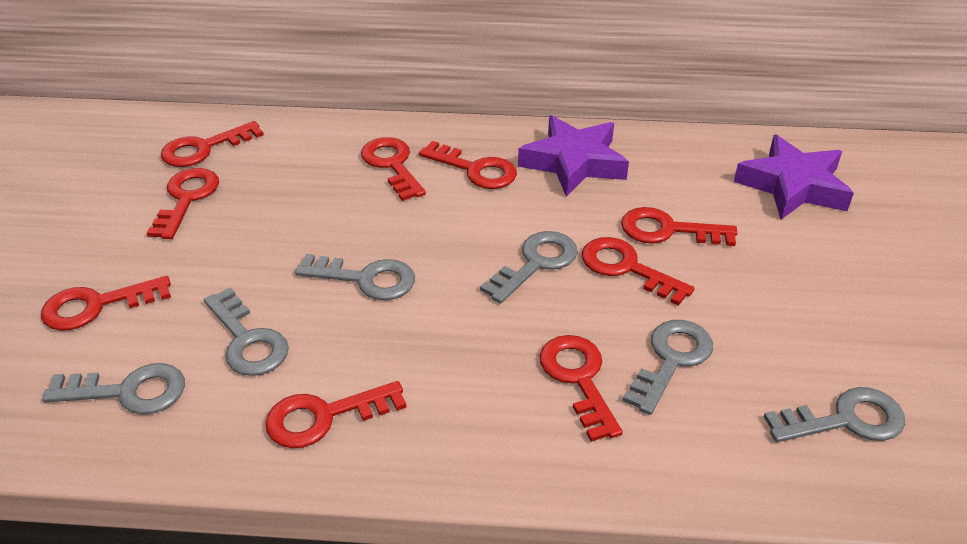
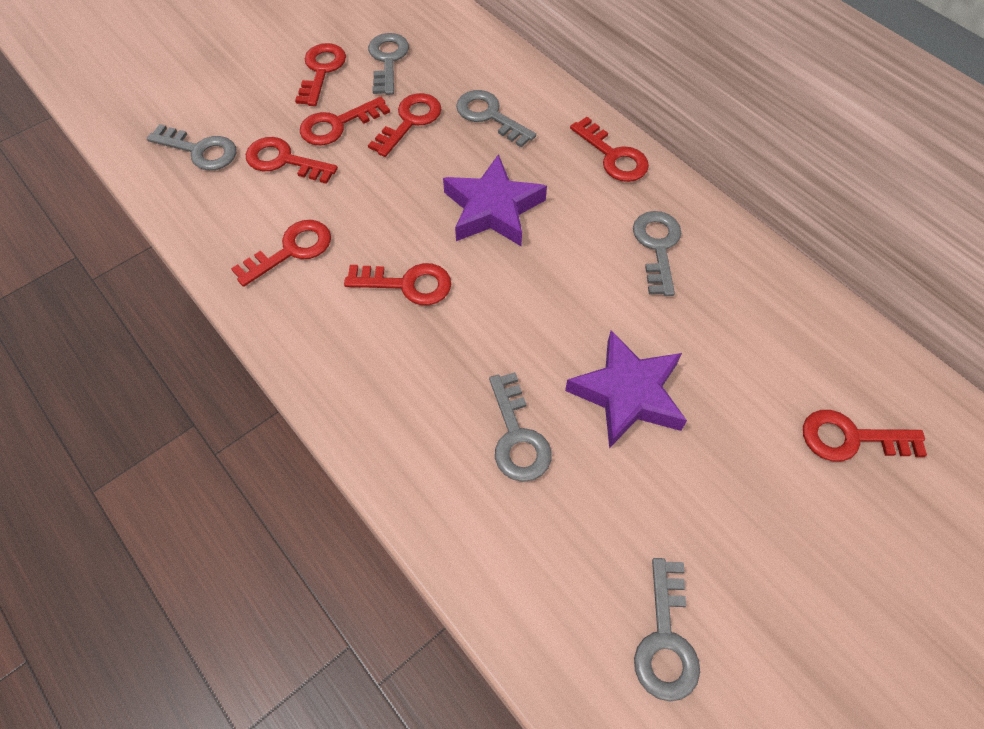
red key: [41,276,171,331] [147,168,219,239] [161,121,264,167] [265,381,406,448] [361,137,426,201] [419,141,517,189] [540,335,623,442] [582,237,695,306] [621,207,737,246] = 9 -> [231,220,331,287] [246,137,338,184] [295,43,346,106] [300,97,390,146] [344,263,451,305] [368,93,441,157] [570,117,649,182] [803,410,927,461] = 8

